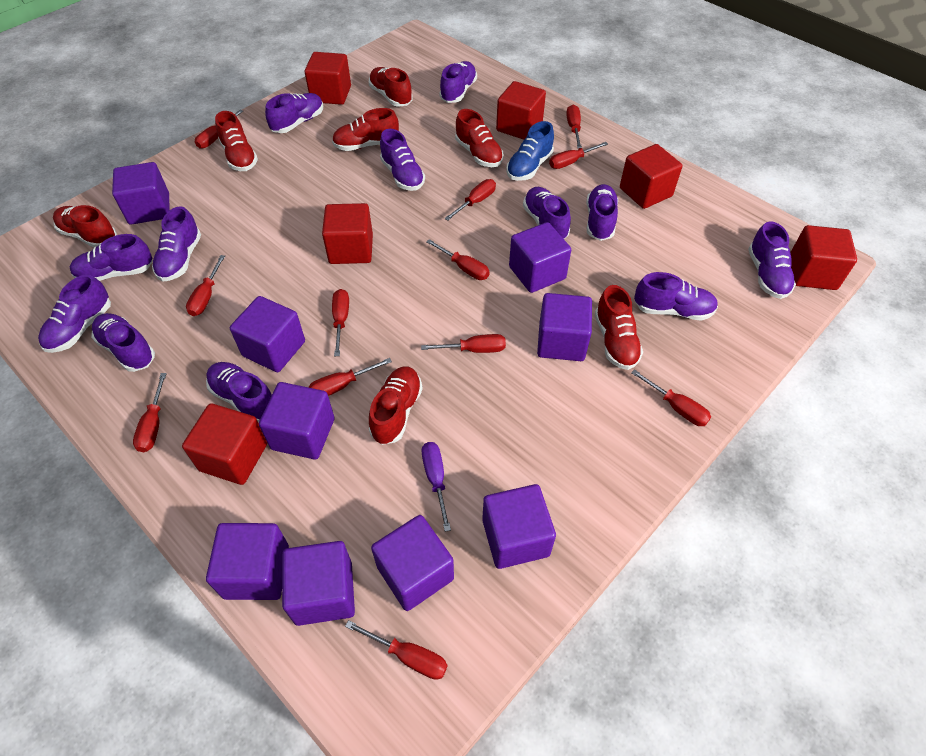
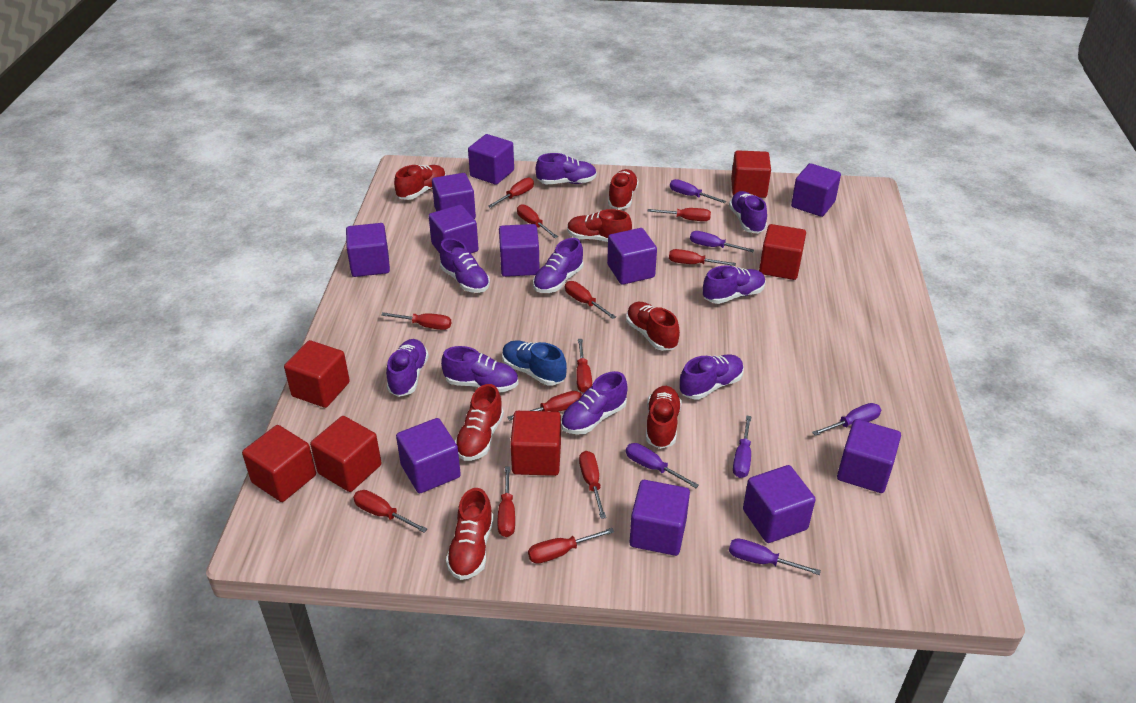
purple cube: [112,162,170,225] [206,523,289,600] [230,296,305,372] [259,382,335,460] [282,541,355,626] [371,515,454,611] [482,484,556,569] [509,222,571,293] [537,293,592,361] = 9 -> [346,223,390,277] [396,418,461,493] [429,205,479,254] [432,173,476,219] [468,134,514,185] [499,224,540,277] [607,228,657,285] [630,480,690,556] [743,465,816,543] [791,163,841,217] [837,419,901,493] = 11
purple screwdriver: [422,442,451,532] = 1 -> [626,443,699,488] [670,179,726,203] [690,231,754,252] [729,538,821,575] [733,415,751,478] [812,403,881,436] = 6
purple shoe: [38,274,111,353] [70,234,153,281] [91,313,155,372] [152,206,201,282] [206,362,272,423] [265,93,323,133] [380,129,425,191] [439,61,477,103] [523,187,571,239] [586,184,618,241] [634,272,718,321] [748,221,796,299] = 12 -> [386,339,429,397] [440,238,490,293] [441,346,518,393] [533,238,583,293] [536,153,597,184] [561,371,628,435] [679,355,744,399] [703,265,766,304] [729,191,767,233] = 9

